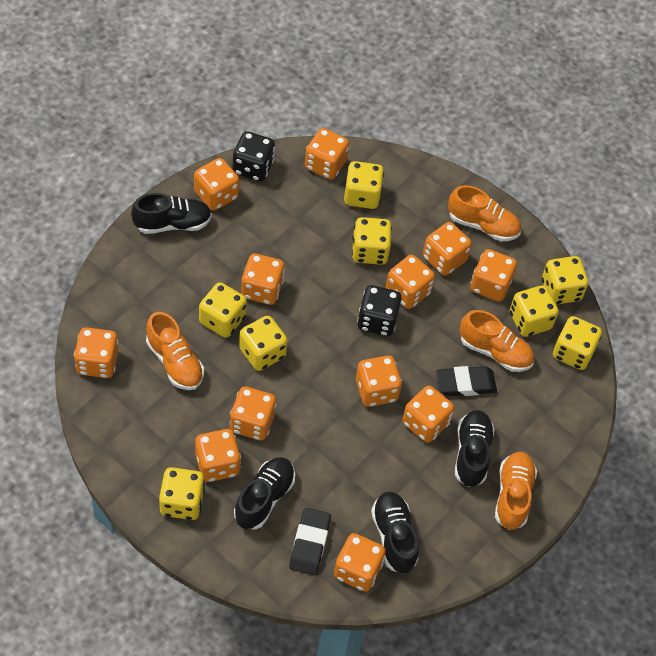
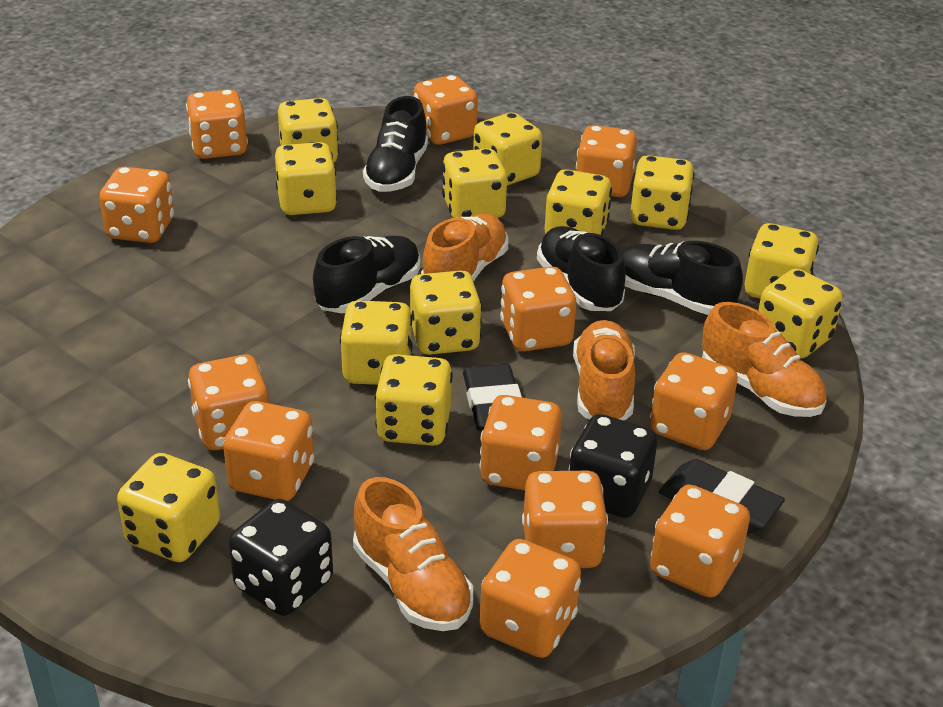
yellow dice: [159,467,205,520] [199,282,247,338] [239,316,288,371] [344,161,384,209] [352,217,392,265] [510,286,559,337] [542,256,588,305] [553,316,602,370] = 8 -> [117,453,220,562] [275,142,337,215] [278,98,339,162] [340,300,413,385] [375,354,453,446] [410,270,482,355] [442,148,507,218] [473,113,542,186] [545,169,612,236] [630,155,694,230] [744,223,819,299] [758,269,843,359] = 12

